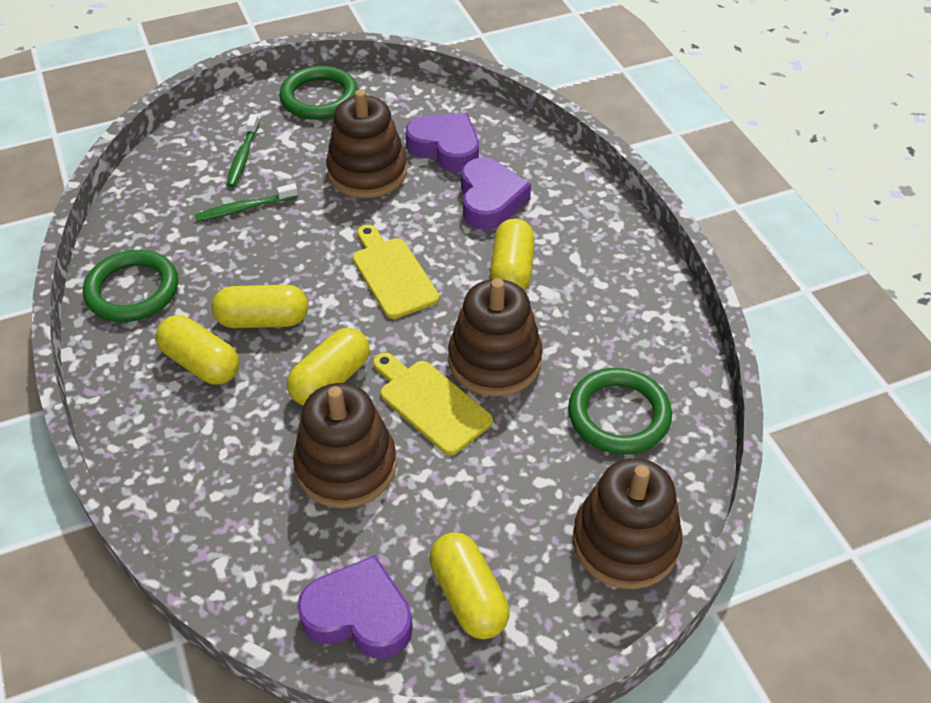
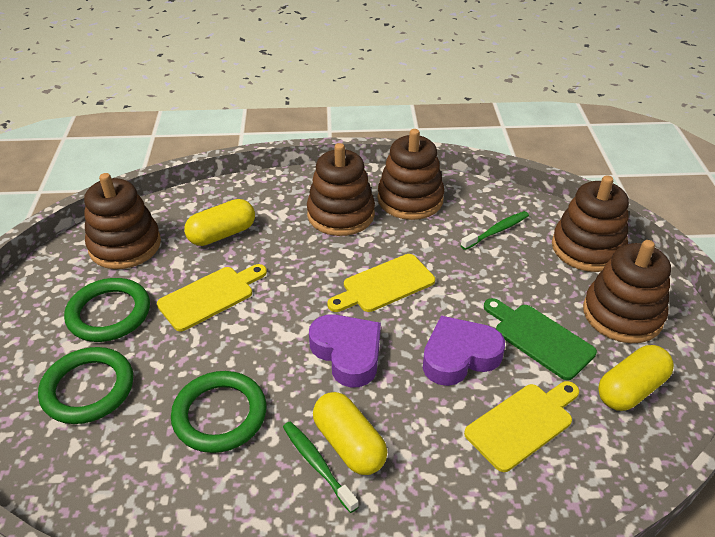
brown stacking toy: [293,383,397,509] [326,89,407,198] [448,278,543,397] [573,458,682,589] = 4 -> [84,173,161,269] [307,143,375,236] [378,129,444,220] [552,175,629,272] [583,240,671,343] = 5
green cutting board: none = 0 -> [484,298,597,380] = 1
purple heart: [297,555,413,659] [406,113,479,172] [461,158,531,230] = 3 -> [309,314,381,388] [423,316,505,386] = 2
yellow capsule: [156,315,239,385] [212,285,308,328] [287,328,370,406] [429,532,510,639] [490,219,535,290] = 5 -> [184,199,255,246] [313,392,387,475] [598,345,674,411] = 3
yellow cutting board: [353,225,439,319] [373,352,493,455] = 2 -> [157,264,267,332] [327,254,435,312] [464,381,579,472] = 3

